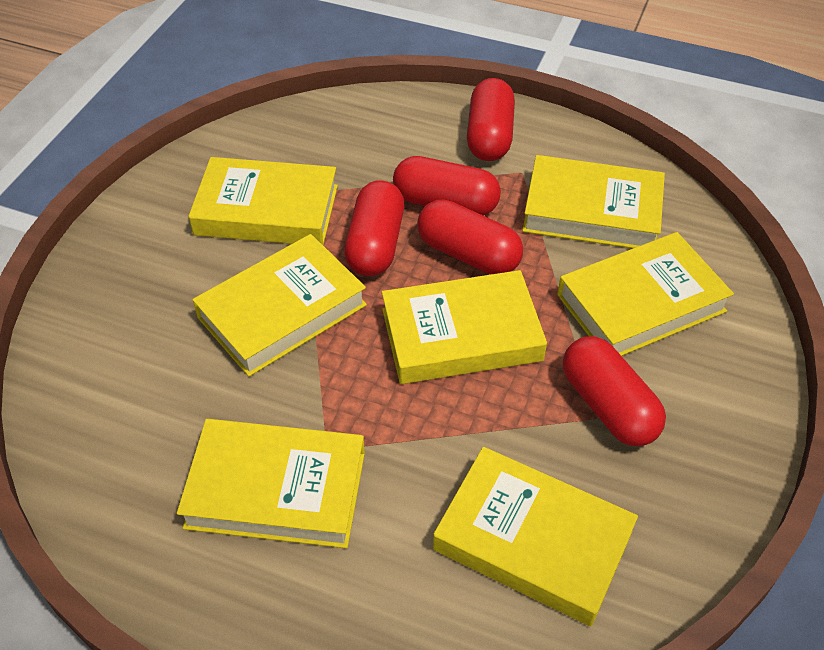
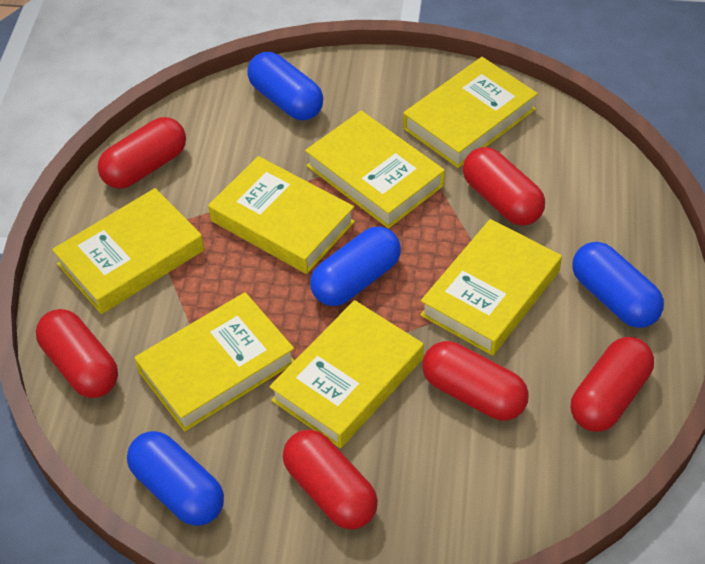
blue capsule: none = 0 -> [127,431,224,526] [247,52,323,120] [310,226,401,306] [572,242,664,328] = 4
red capsule: [344,180,404,276] [393,156,501,216] [417,199,523,274] [467,78,515,161] [563,336,666,446] = 5 -> [36,309,118,398] [98,117,186,189] [283,430,378,529] [422,341,529,421] [463,147,545,226] [571,337,654,432] = 6

